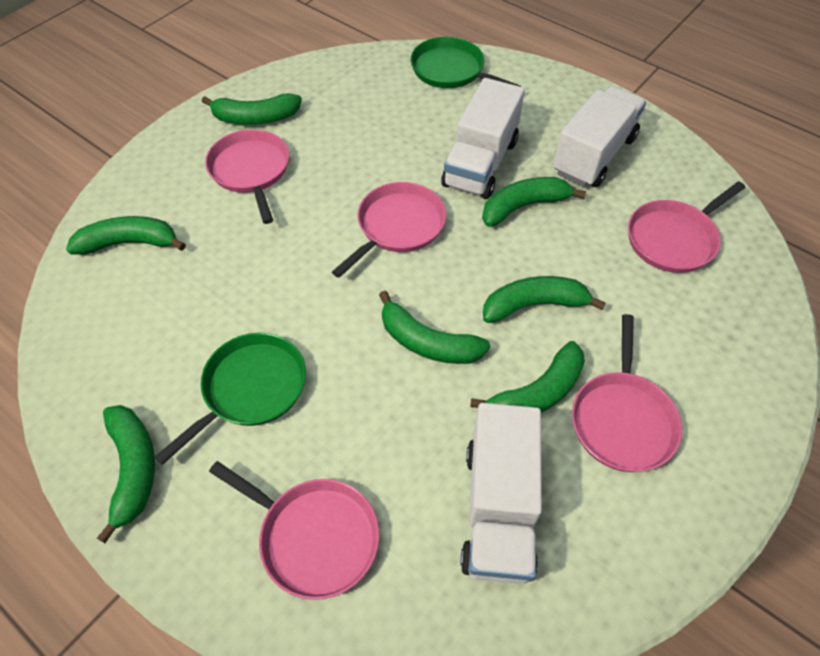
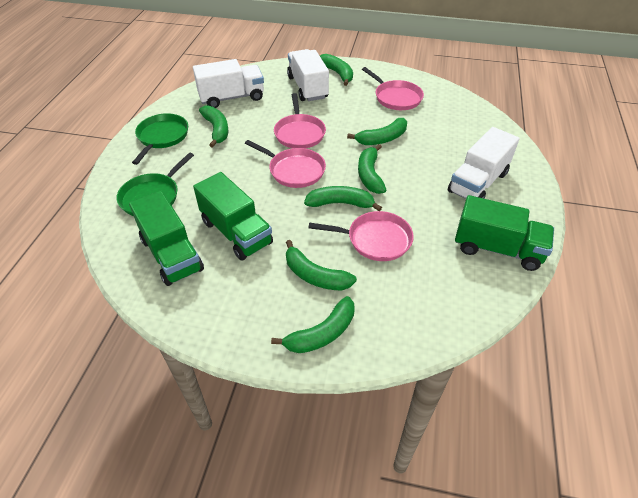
green truck: none = 0 -> [129,191,204,286] [193,172,273,261] [455,195,554,271] = 3
pink pan: [205,129,289,224] [209,461,379,600] [332,182,446,278] [572,314,682,472] [628,181,745,273] = 5 -> [245,140,326,188] [274,93,326,149] [308,211,414,261] [362,67,424,110] = 4

